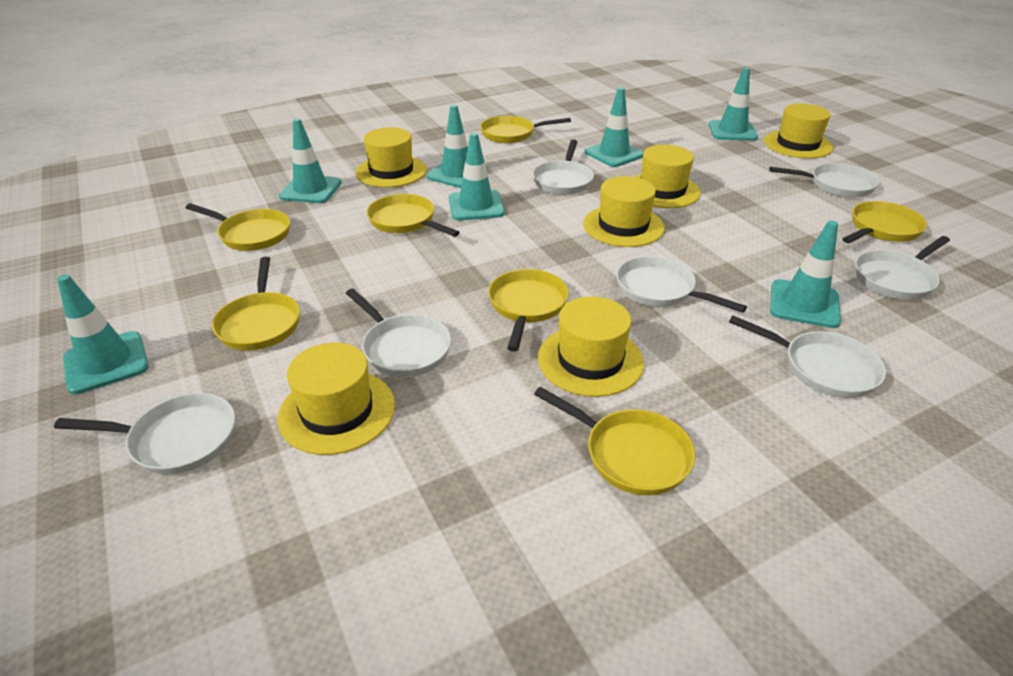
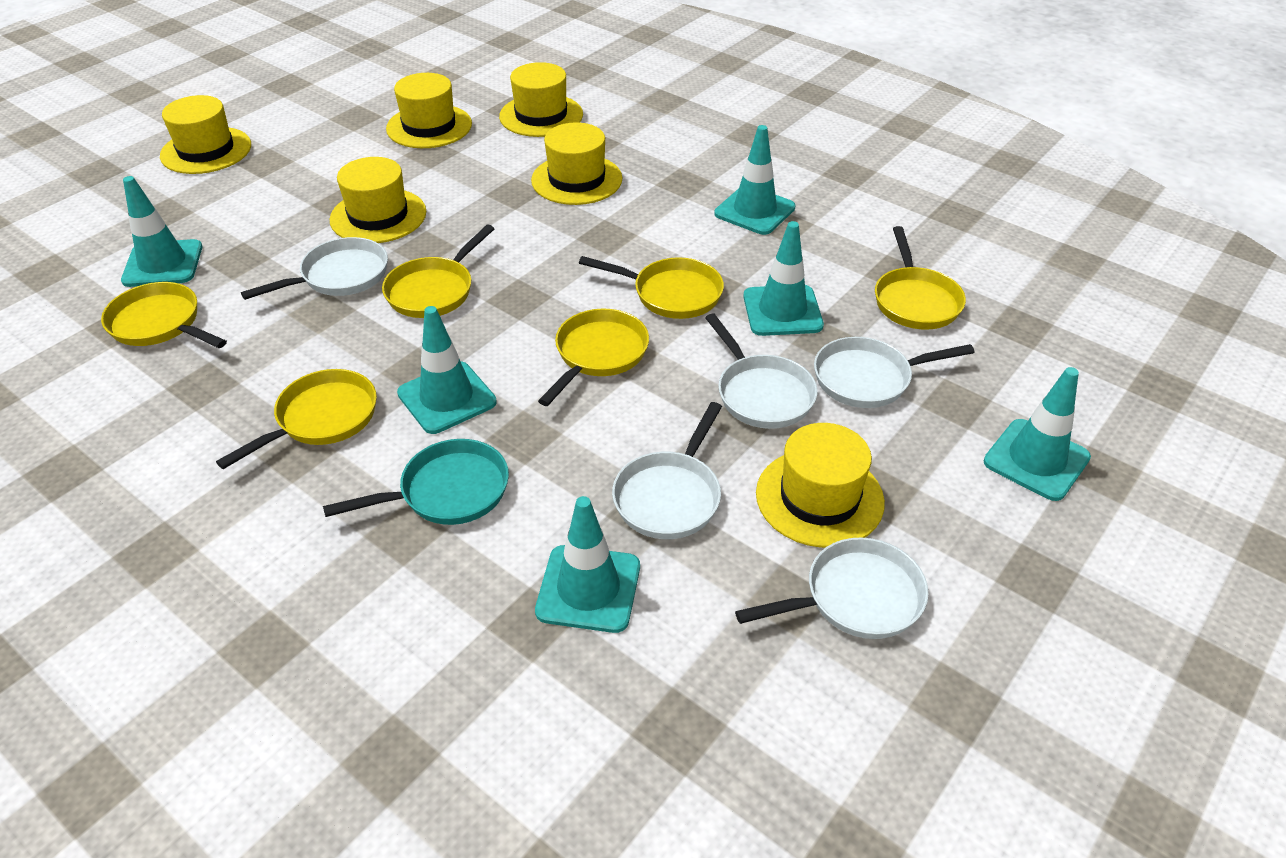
turquoise pan: none = 0 -> [323,439,509,525] = 1
turquoise traffic cone: [57,274,149,394] [279,118,342,203] [426,105,488,188] [449,133,505,220] [585,87,643,167] [709,68,758,141] [770,220,841,328] = 7 -> [121,176,202,287] [397,306,497,434] [535,496,640,633] [714,125,796,235] [743,221,824,336] [984,367,1091,501] = 6
white pan: [54,393,235,475] [346,289,451,377] [532,140,594,195] [616,256,747,313] [729,315,886,398] [769,163,879,198] [855,236,950,300] = 7 -> [241,237,388,300] [612,402,722,539] [705,313,818,429] [735,538,929,639] [814,337,975,408] = 5
yellow pan: [186,203,290,251] [212,257,300,351] [366,194,460,237] [480,116,571,143] [488,269,569,352] [534,387,695,495] [843,201,927,243] = 7 -> [101,282,227,348] [216,369,377,469] [382,224,495,318] [538,309,649,406] [579,256,724,319] [875,226,966,330] = 6

